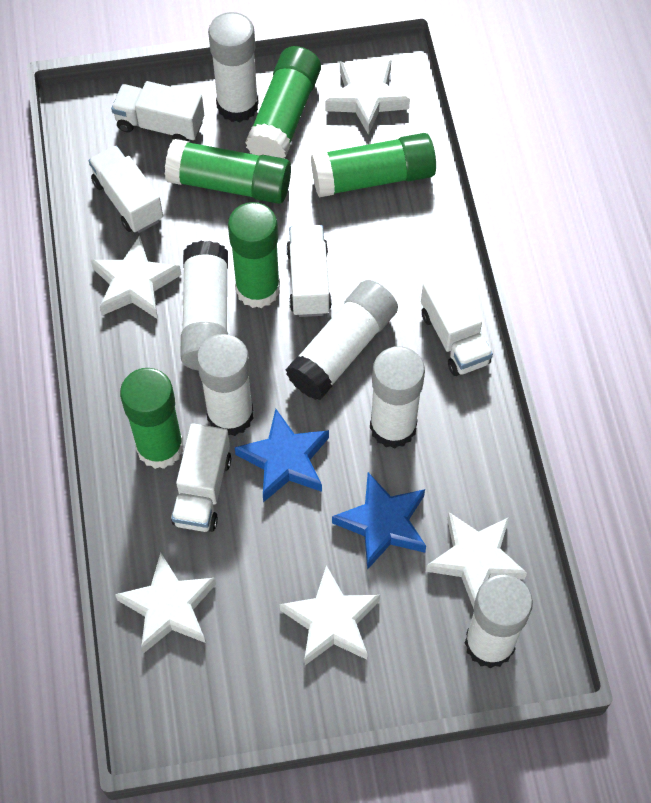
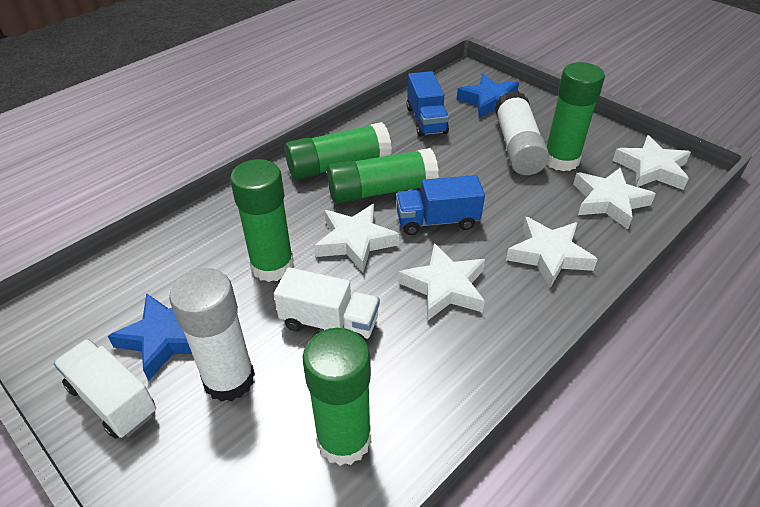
blue truck: none = 0 -> [396,175,485,235] [407,71,449,137] = 2
white glue stick: [180,241,228,370] [197,334,254,436] [208,12,259,122] [286,280,398,400] [370,346,425,448] [465,574,533,669] = 6 -> [169,268,255,402] [495,91,549,175] = 2
white truck: [89,146,163,233] [111,81,204,141] [171,423,231,532] [286,225,332,317] [421,272,493,376] = 5 -> [54,339,156,439] [274,267,380,341] = 2

